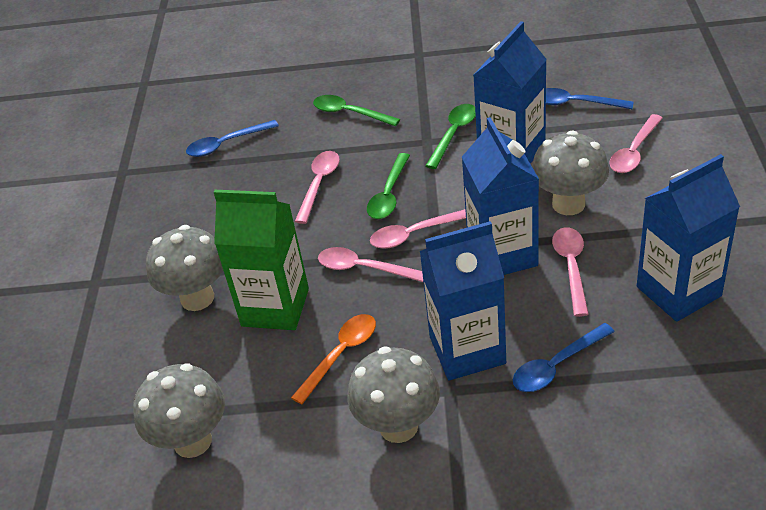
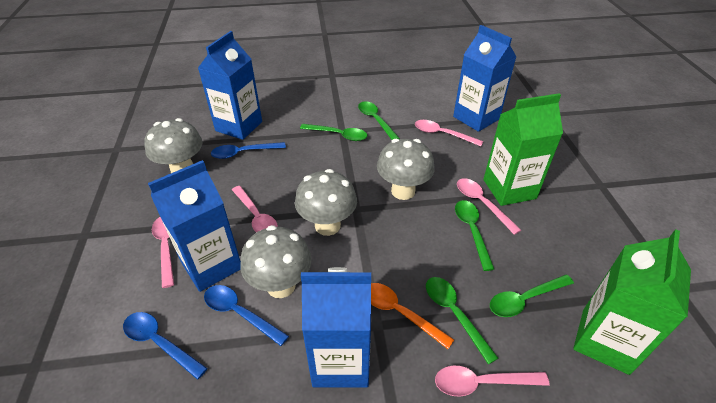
green carton: [214,190,309,330] = 1 -> [483,93,563,206] [573,229,691,375] = 2
green spoon: [313,95,400,127] [367,153,410,219] [425,104,476,169] = 3 -> [300,124,367,141] [358,101,400,140] [426,277,498,364] [455,200,494,271] [490,275,574,317] = 5

